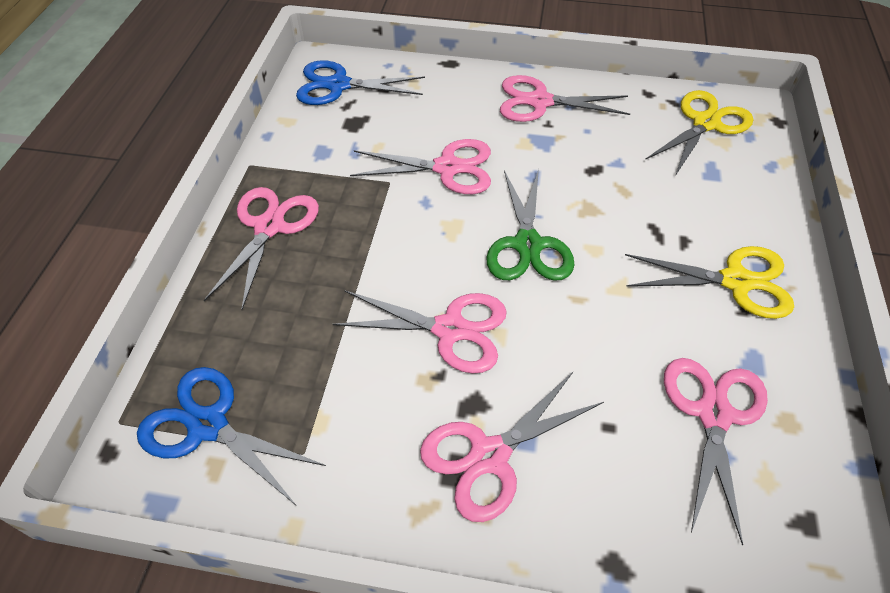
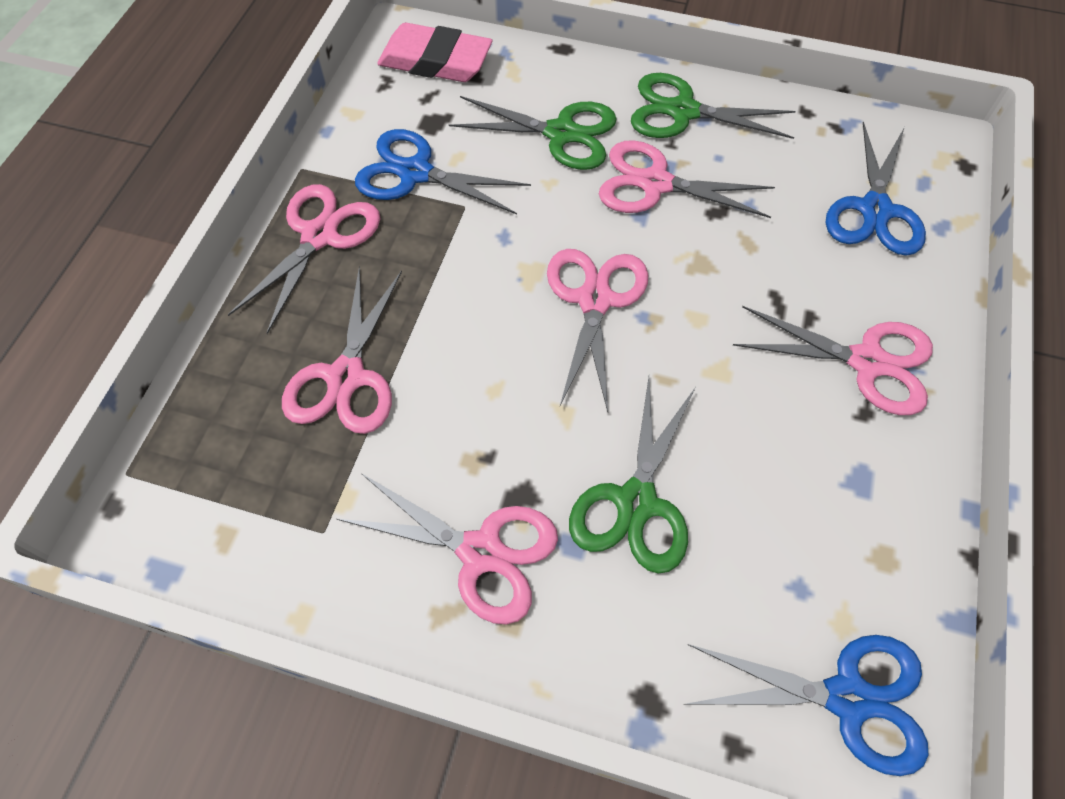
blue scissors: [137,367,326,505] [296,60,425,105] = 2 -> [355,129,531,214] [687,635,928,776] [826,121,926,256] = 3
green scissors: [486,169,575,280] = 1 -> [449,96,617,170] [569,377,696,574] [631,73,796,139] = 3
pink eraser: none = 0 -> [377,23,492,82] = 1
yellow scissors: [625,246,794,319] [645,90,753,176] = 2 -> none = 0

